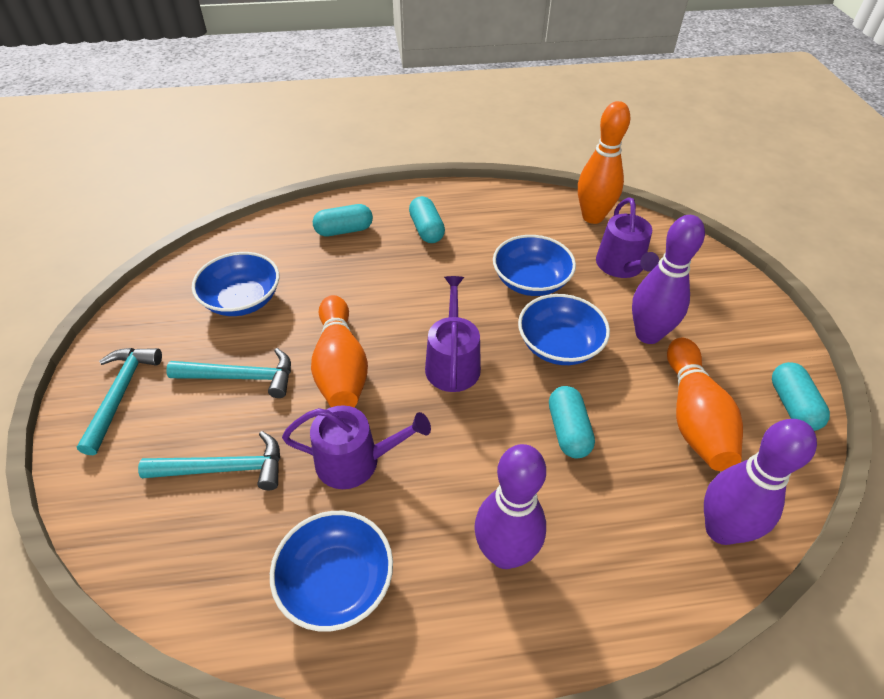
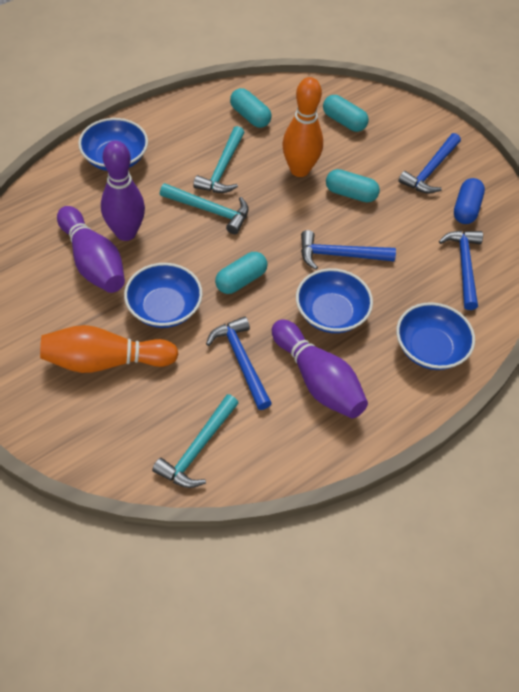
blue capsule: none = 0 -> [454,178,485,224] = 1
blue hammer: none = 0 -> [206,316,272,410] [301,230,396,270] [398,133,461,194] [439,231,483,310] = 4
orange bowling pin: [311,295,368,407] [578,101,630,224] [667,338,743,471] = 3 -> [40,325,178,373] [283,77,323,177] = 2
purple watering can: [282,405,431,489] [425,276,481,392] [596,197,659,278] = 3 -> none = 0

